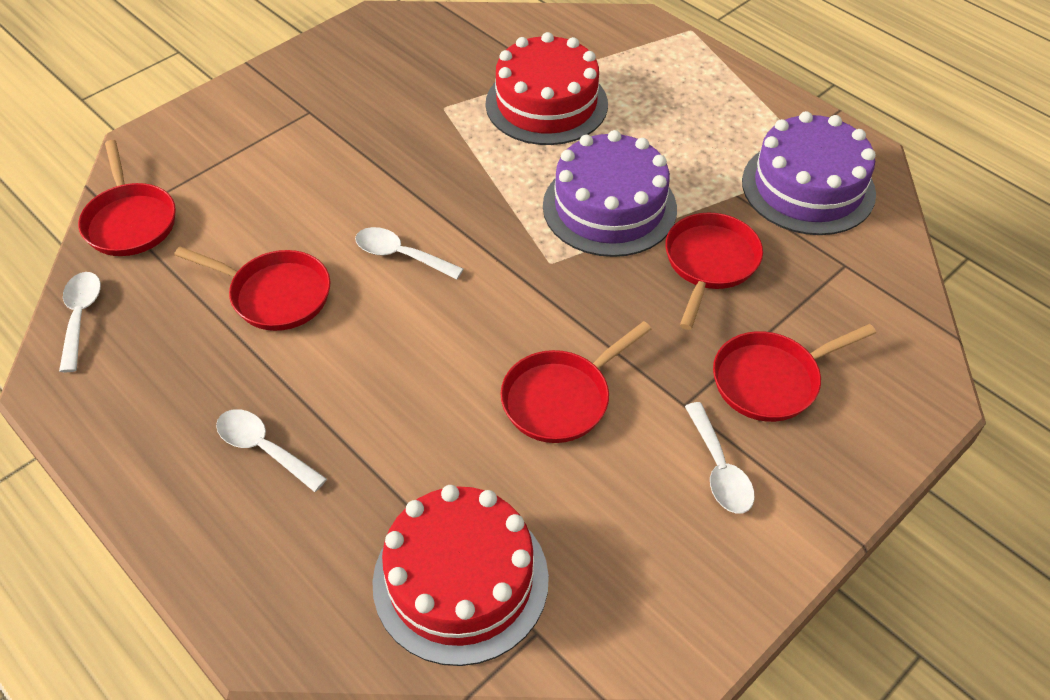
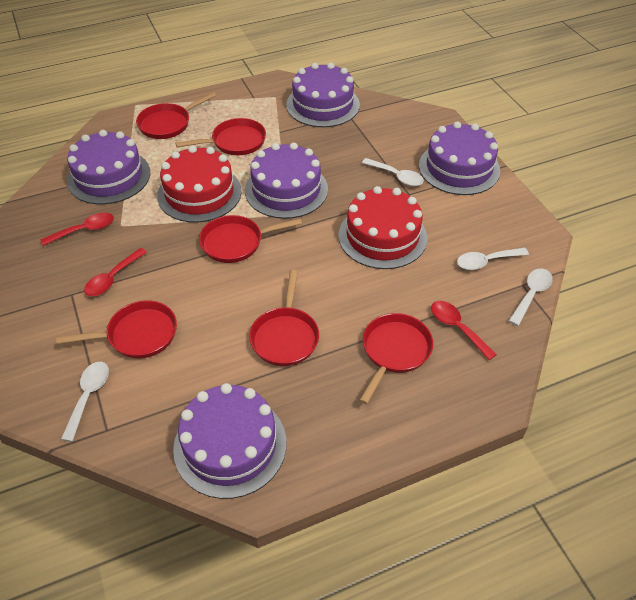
purple cake: [543,130,677,257] [742,111,876,235] = 2 -> [67,130,150,204] [173,383,286,499] [245,142,328,219] [286,63,360,127] [419,121,500,195] = 5
red pan: [78,140,176,256] [174,247,331,331] [500,321,651,443] [665,213,763,330] [713,324,876,422] = 5 -> [56,300,177,358] [136,92,216,139] [176,118,266,155] [199,215,302,263] [249,270,319,366] [359,313,433,405] = 6
red spoon: none = 0 -> [40,213,114,246] [84,248,147,296] [431,301,497,360] = 3

